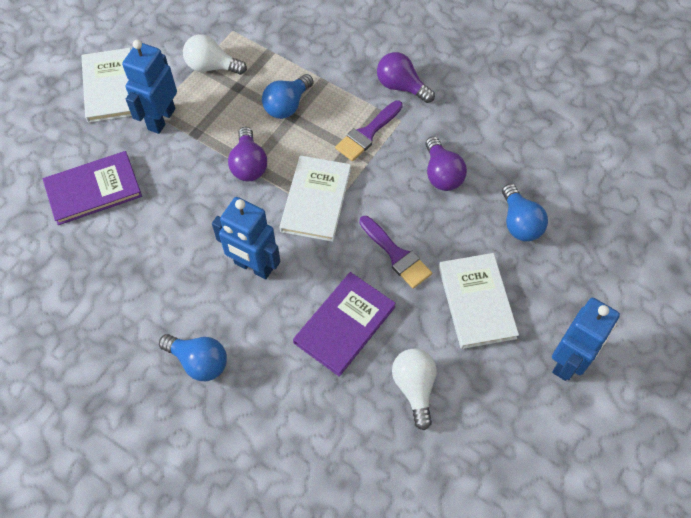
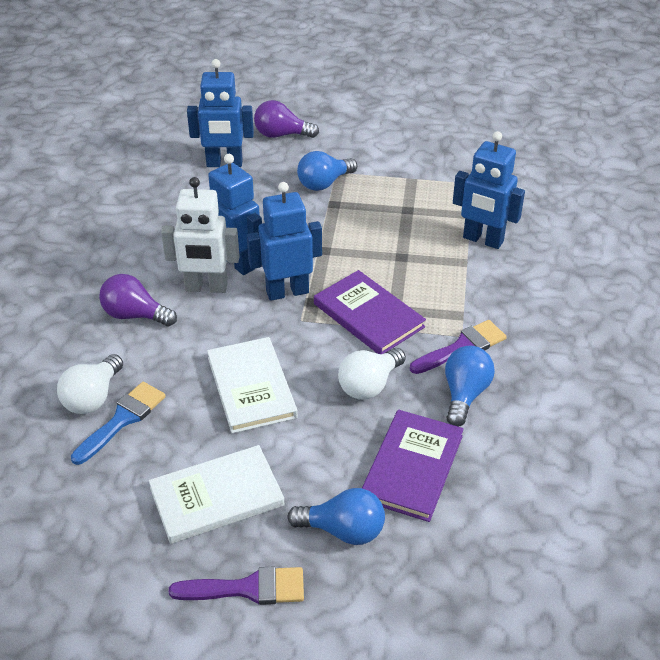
blue brush: none = 0 -> [71,382,166,465] = 1
blue robot: [122,40,177,134] [212,197,281,279] [552,298,620,381] = 3 -> [187,59,254,167] [208,154,262,275] [247,182,322,301] [453,131,525,249] = 4
purple light bulb: [228,127,267,181] [377,52,435,103] [425,136,467,191] = 3 -> [99,274,177,326] [254,100,319,138] = 2
white book: [82,48,132,123] [280,155,351,242] [439,253,519,349] = 3 -> [149,445,285,544] [207,337,298,434] = 2
white robot: none = 0 -> [161,177,240,293] = 1

